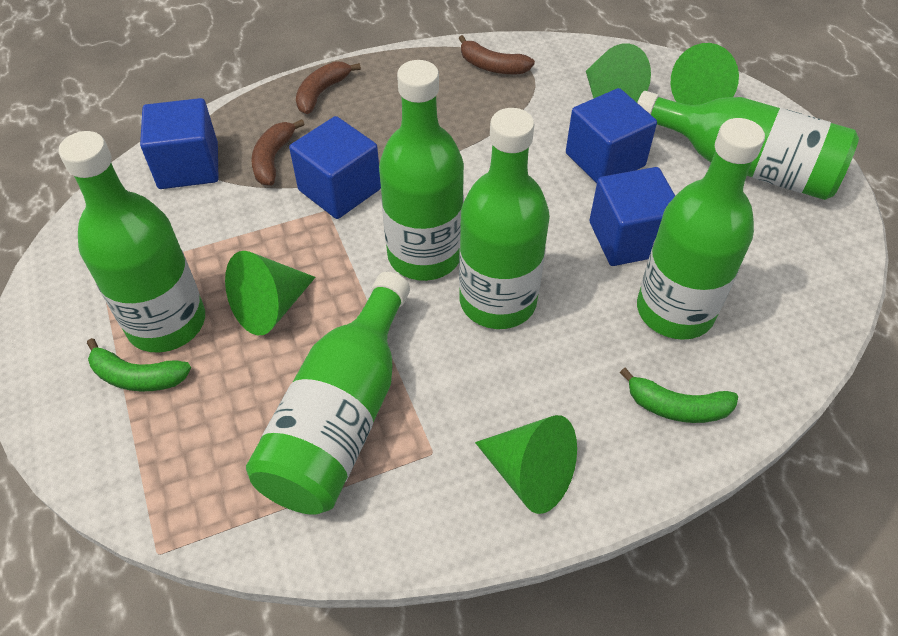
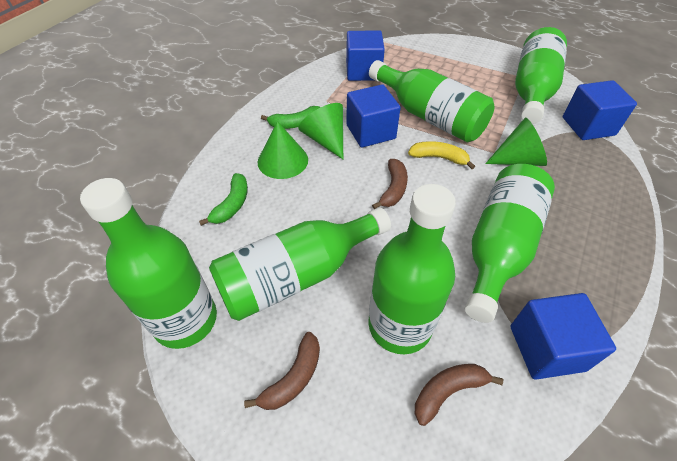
green cone: [225,251,316,335] [475,415,577,514] [586,43,651,102] [671,43,739,105] = 4 -> [258,121,308,179] [298,103,343,159] [485,118,547,166] = 3
yellow banana: none = 0 -> [408,141,475,169] = 1

